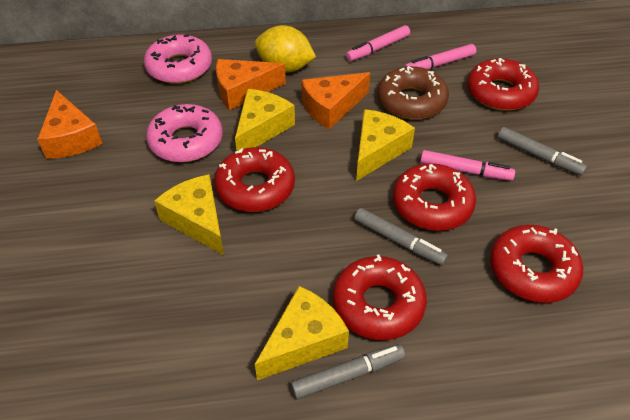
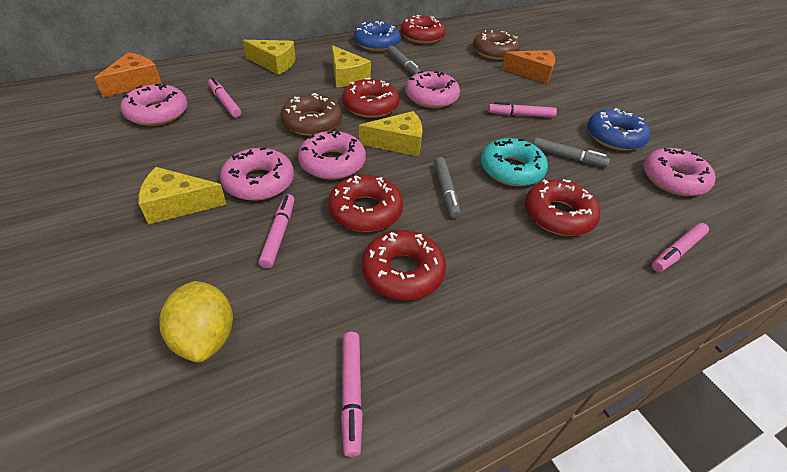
blue donut: none = 0 -> [354,21,401,51] [587,108,650,151] = 2
brown donut: [378,66,449,120] = 1 -> [280,93,342,136] [473,30,520,60] = 2
orange cheese: [37,90,102,159] [216,59,286,110] [301,72,370,129] = 3 -> [94,52,162,97] [502,50,555,84] = 2
pink donut: [144,34,212,84] [146,104,223,162] = 2 -> [121,84,188,126] [220,147,294,201] [298,131,366,180] [405,71,460,108] [643,148,716,196] = 5
pink marker: [346,25,410,61] [405,44,476,69] [420,150,515,181] = 3 -> [208,78,241,117] [259,194,295,268] [341,332,363,457] [488,102,557,118] [652,223,709,272] = 5
turquoise donut: none = 0 -> [481,138,548,186] = 1

